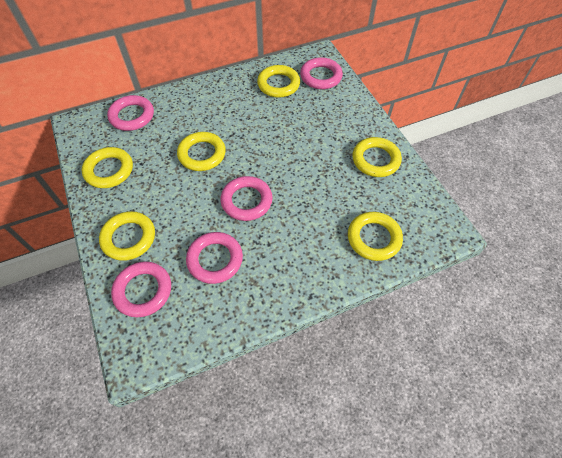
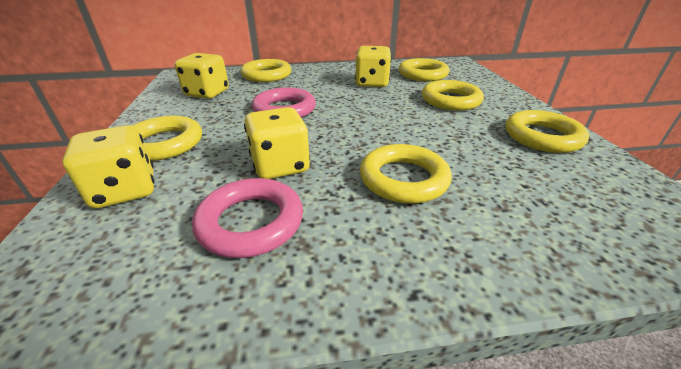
pink ring: [107,95,154,131] [111,261,171,317] [186,232,243,284] [220,176,273,221] [300,57,343,89] = 5 -> [192,178,303,258] [252,88,316,118] = 2
yellow dice: none = 0 -> [62,125,154,208] [175,53,229,99] [244,107,310,179] [355,46,391,87] = 4

